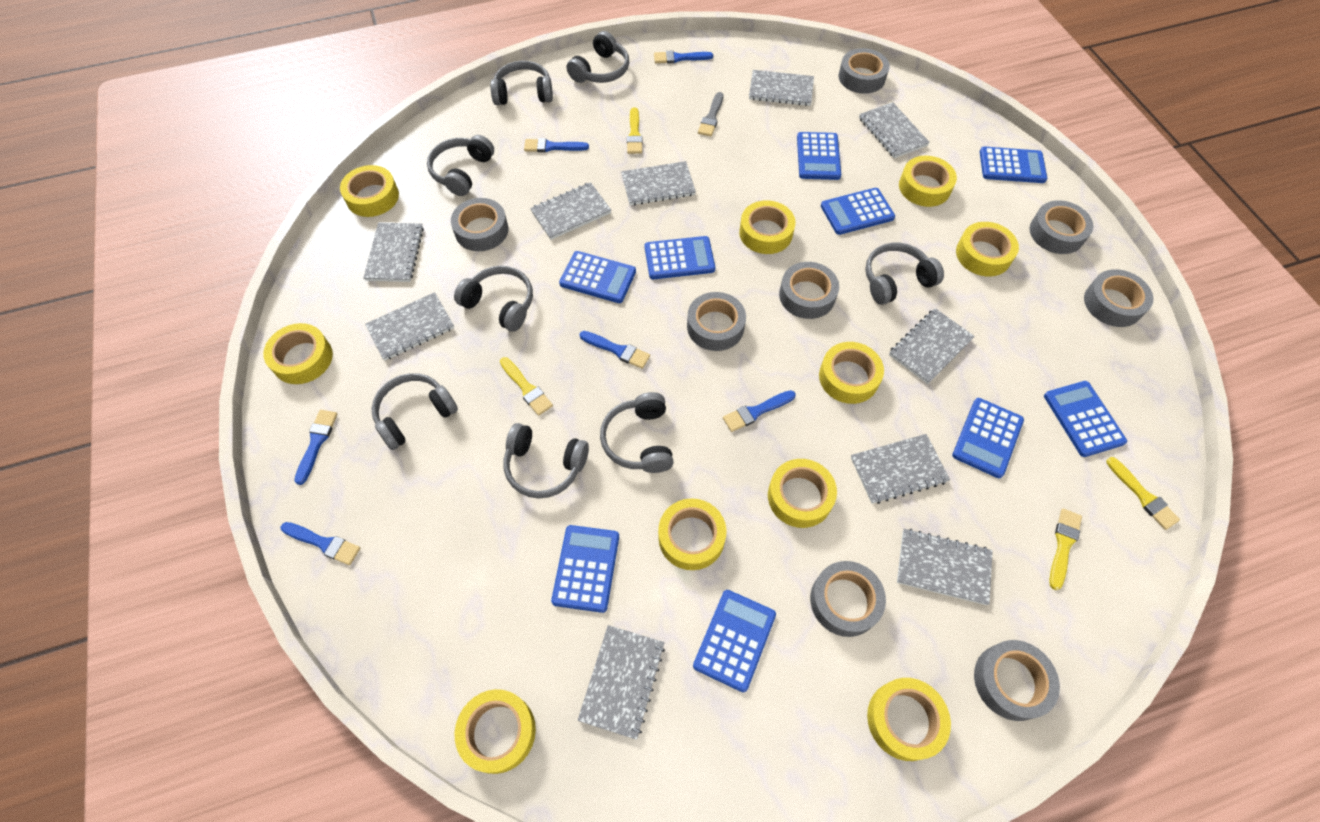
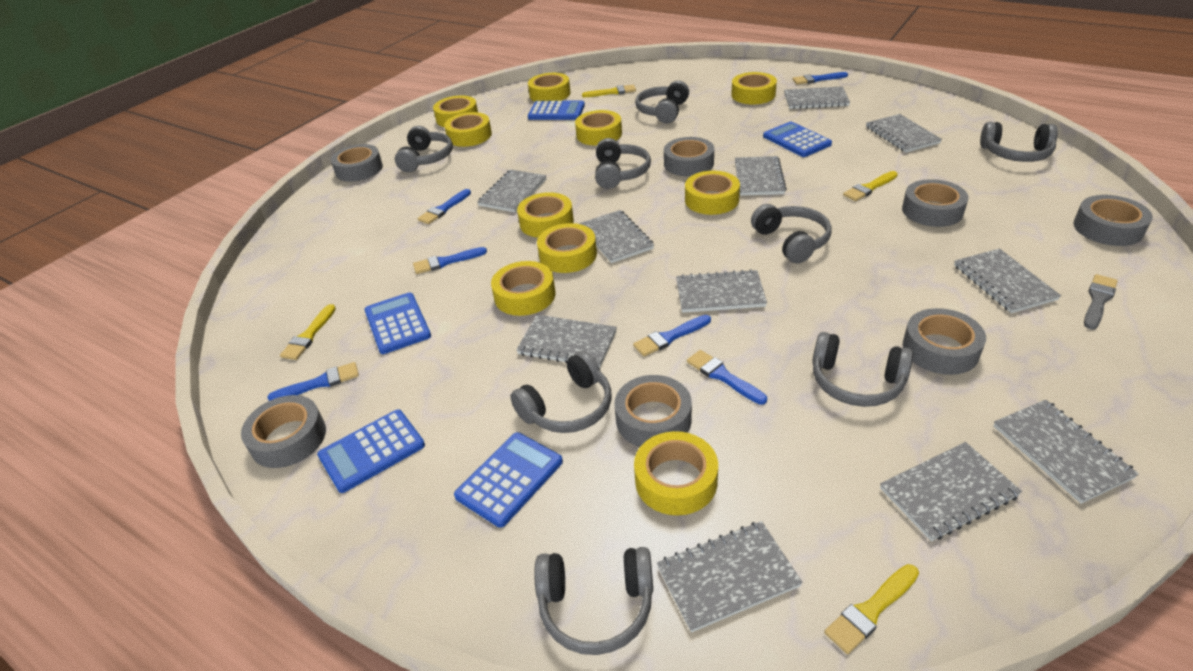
blue calculator: [551,525,619,613] [559,251,636,303] [645,236,715,279] [693,590,776,692] [797,132,841,180] [821,188,895,235] [952,398,1024,478] [980,147,1047,183] [1044,381,1127,457] = 9 -> [317,409,425,493] [364,293,431,354] [454,432,563,527] [528,101,585,120] [763,122,832,157] = 5
grey notebook: [363,223,424,282] [365,292,454,361] [530,182,611,240] [577,625,665,740] [621,161,696,205] [749,70,814,106] [851,434,950,504] [859,102,930,158] [889,308,975,384] [897,529,993,605] = 10 -> [478,170,546,212] [516,315,617,368] [579,210,654,263] [657,521,803,633] [676,269,767,313] [735,156,787,196] [784,86,850,109] [866,114,942,153] [880,442,1022,541] [954,248,1061,313] [993,400,1139,504] = 11
grey tape: [451,198,508,251] [687,292,746,351] [779,262,839,319] [810,561,886,637] [839,48,890,94] [974,640,1060,721] [1030,200,1094,254] [1084,269,1154,327] = 8 -> [241,395,326,468] [331,144,383,182] [614,375,692,447] [664,137,714,176] [902,179,968,227] [903,308,986,375] [1073,195,1153,246] = 7

